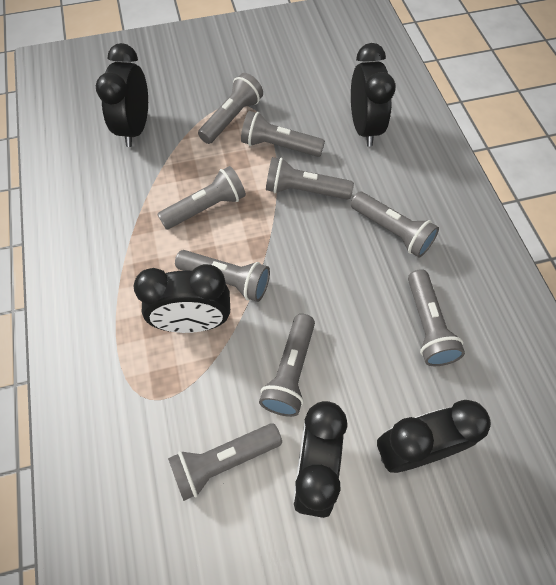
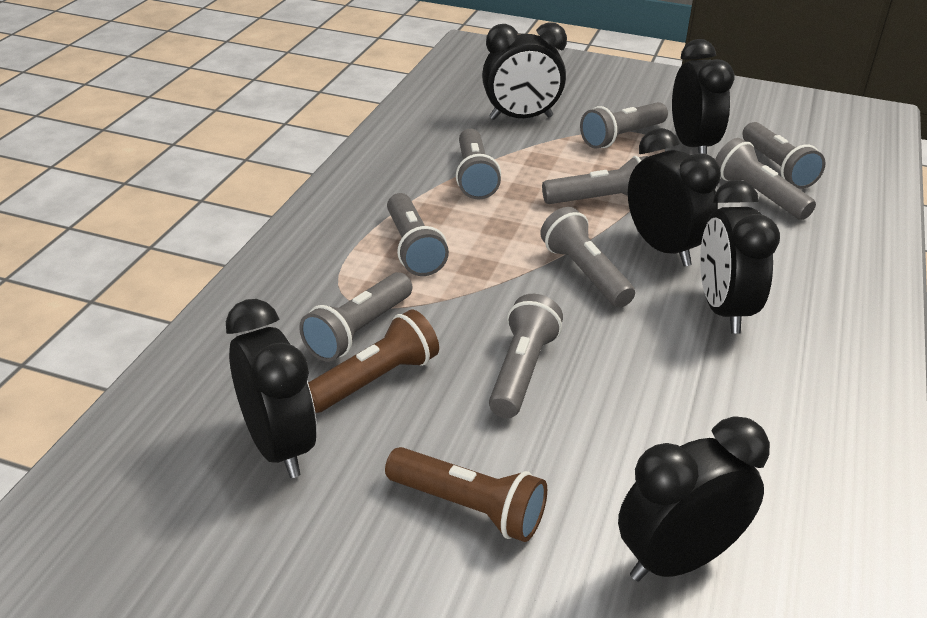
black clock: [96,43,148,147] [134,264,230,333] [293,401,347,518] [351,43,396,147] [377,400,491,473] = 5 -> [226,299,317,478] [482,22,567,120] [618,417,770,582] [628,128,721,266] [672,39,734,154] [700,180,780,334] = 6
brown flashlight: none = 0 -> [308,309,439,413] [385,447,547,542] = 2

